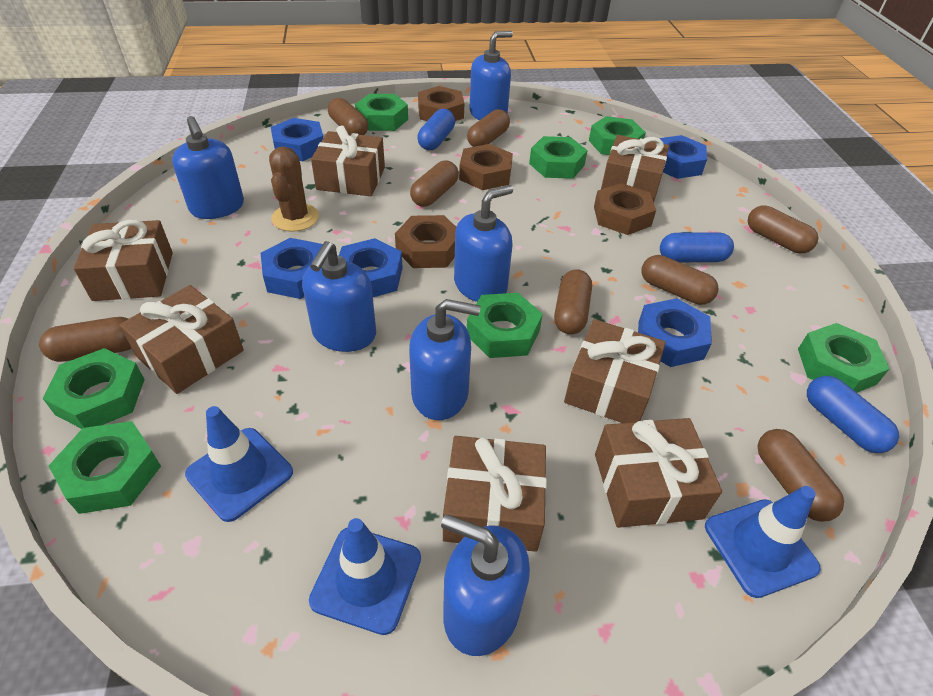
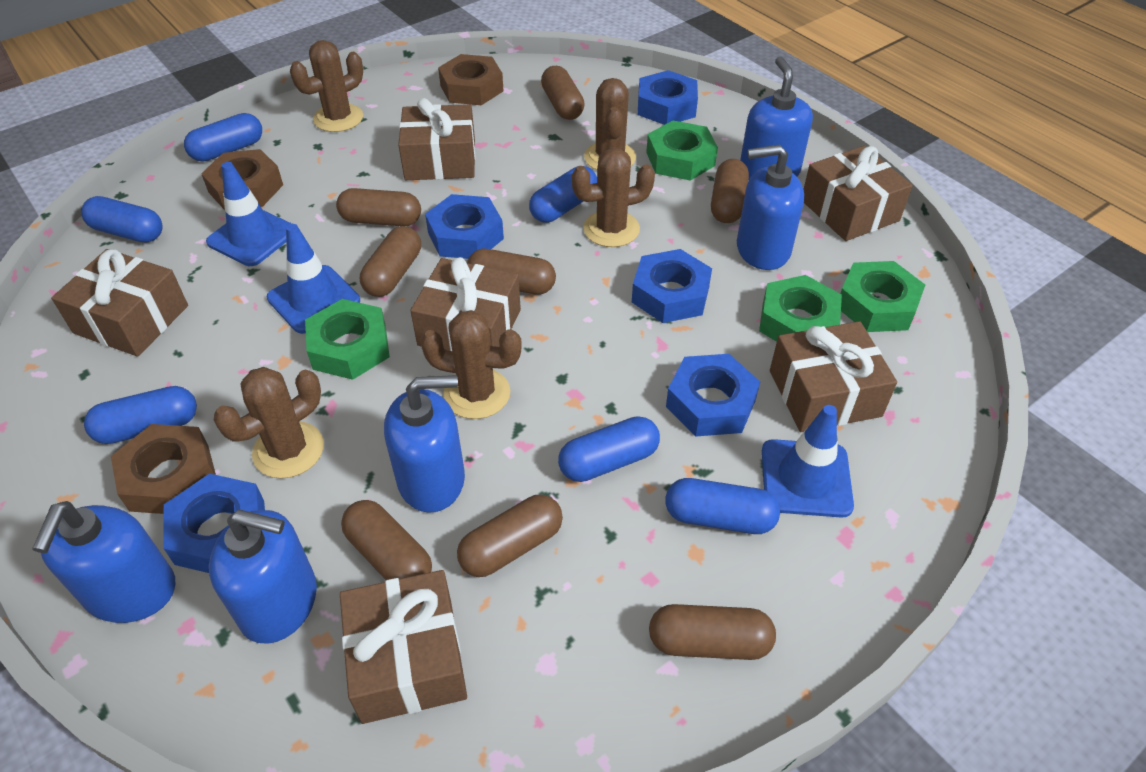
blue capsule: [417,109,455,150] [660,232,734,262] [807,376,899,453] = 3 -> [81,196,163,243] [84,386,197,444] [184,113,262,162] [529,166,597,222] [558,416,660,482] [665,478,780,534] = 6
blue soap dispenser: [172,116,244,219] [302,241,376,352] [409,299,481,420] [441,514,530,656] [454,185,513,302] [469,31,513,120] = 6 -> [32,501,175,623] [209,510,317,644] [384,375,465,513] [737,144,804,270] [740,57,813,181] = 5
brown cactus: [269,146,319,232] = 1 -> [214,367,324,478] [290,40,363,132] [420,310,522,419] [572,148,655,247] [584,78,636,170] = 5
brown gift: [74,220,173,301] [120,285,244,394] [311,125,385,196] [443,436,547,552] [564,319,666,423] [595,418,722,528] [601,135,669,202] = 7 -> [51,249,188,357] [340,570,467,724] [398,98,475,180] [410,257,521,351] [770,321,897,432] [804,146,913,241] = 6
brown nut: [395,215,456,268] [418,86,464,121] [459,144,513,190] [594,183,656,235] = 4 -> [111,424,216,514] [201,149,283,210] [438,54,504,105] = 3
green nut: [43,348,145,429] [49,421,161,514] [355,94,408,131] [467,293,543,358] [529,136,588,179] [589,116,646,155] [798,323,889,393] = 7 -> [305,299,390,380] [646,121,718,181] [759,275,842,342] [840,261,925,332] = 4

